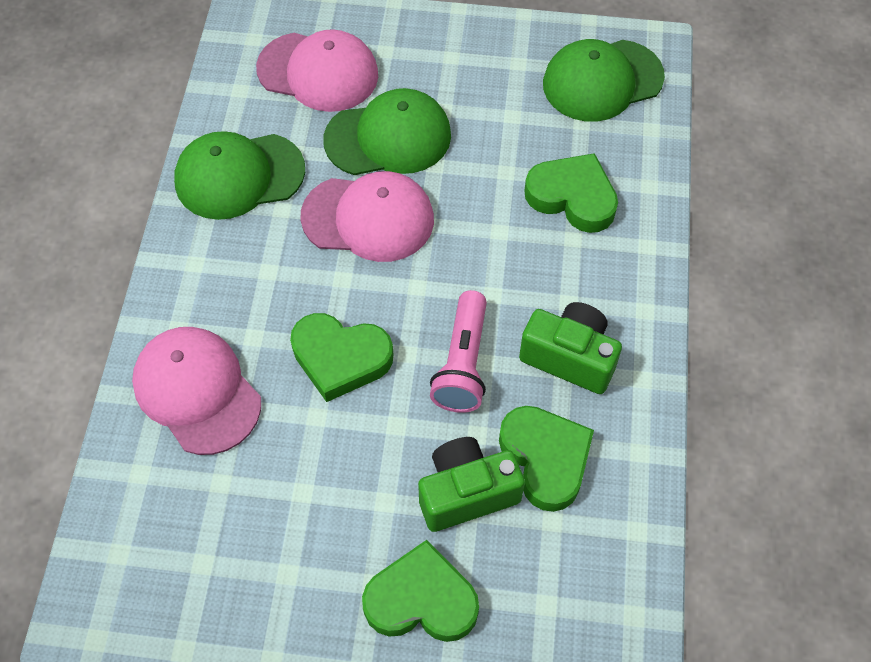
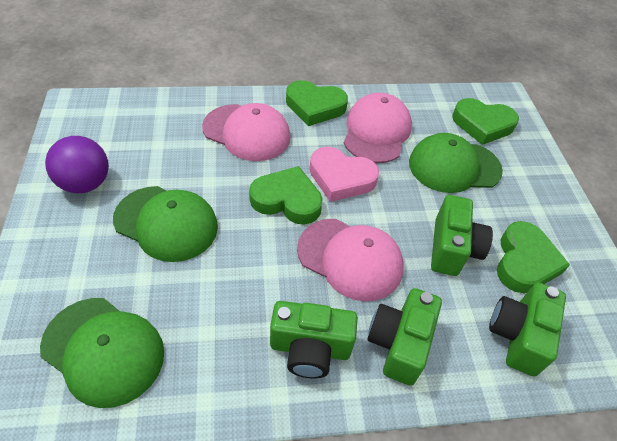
green camera: [418,437,525,532] [519,302,622,394] = 2 -> [270,301,358,378] [367,288,442,386] [431,195,493,276] [489,282,566,376] = 4
pink flashlight: [430,290,487,413] = 1 -> none = 0
pink heart: none = 0 -> [309,147,379,202] = 1
purple ball: none = 0 -> [45,136,109,193] = 1

